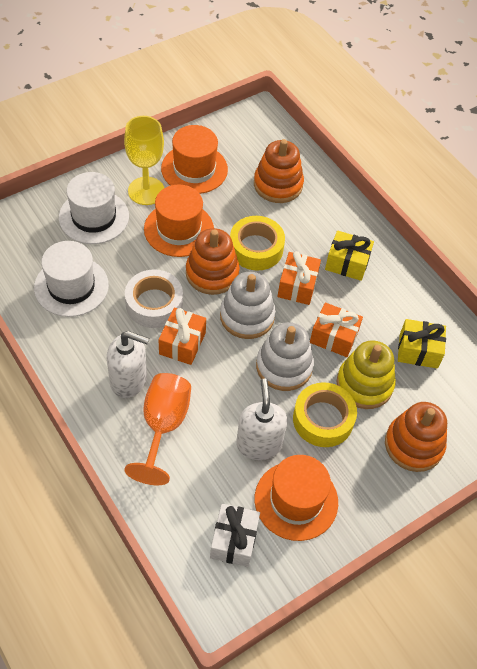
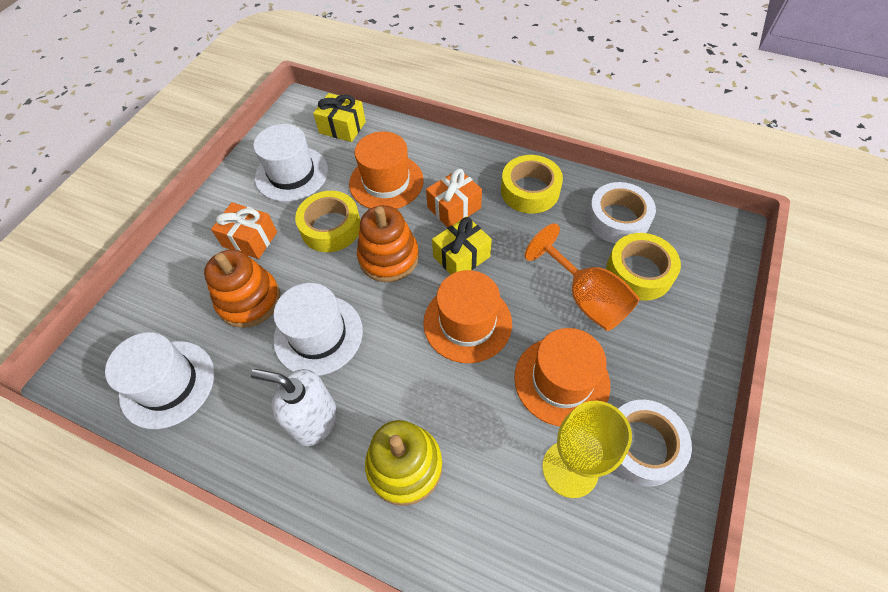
orange gift: [159,307,206,365] [277,251,321,305] [310,302,363,357] = 3 -> [211,202,277,259] [426,169,482,228] = 2
orange stacking toy: [186,228,240,295] [254,139,304,203] [385,402,447,472] = 3 -> [204,250,280,328] [357,205,419,282] = 2
white gift: [210,504,260,567] = 1 -> none = 0
white hat: [34,241,109,317] [59,172,129,244] = 2 -> [105,332,214,429] [253,124,328,202] [273,283,363,376] = 3
white soap dispenser: [107,331,149,398] [236,378,287,460] = 2 -> [251,369,337,446] = 1
white stacking toy: [220,272,276,339] [256,322,314,391] = 2 -> none = 0
white tape: [125,269,183,328] = 1 -> [587,182,656,244] [614,400,692,487] = 2
yellow tape: [230,216,285,270] [293,382,357,447] = 2 -> [295,191,361,252] [501,155,563,214] [606,233,681,301] = 3

